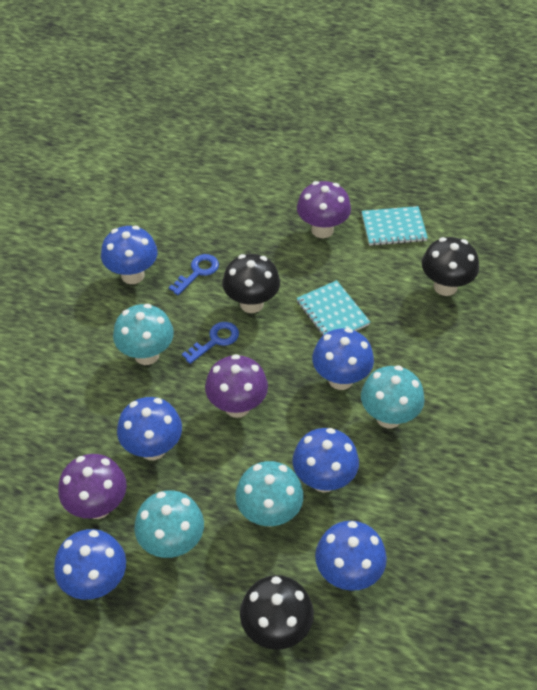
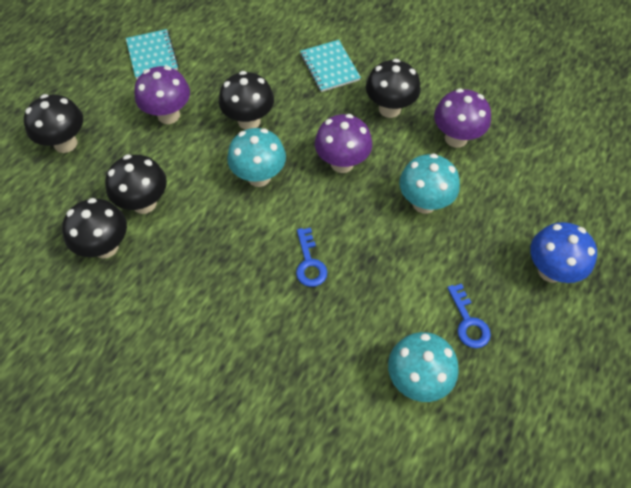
black mushroom: [222,254,280,313] [240,575,314,650] [422,237,479,296] = 3 -> [24,94,83,153] [62,198,127,258] [105,155,167,214] [219,71,274,130] [366,59,421,118] = 5
blue mushroom: [54,529,126,600] [101,226,158,284] [117,397,182,460] [292,428,359,493] [312,328,374,390] [315,521,387,591] = 6 -> [530,222,597,283] = 1
turquoise mushroom: [113,304,174,365] [134,490,204,558] [235,461,304,527] [361,366,425,428] = 4 -> [227,128,286,187] [388,332,459,402] [399,154,460,214] = 3

